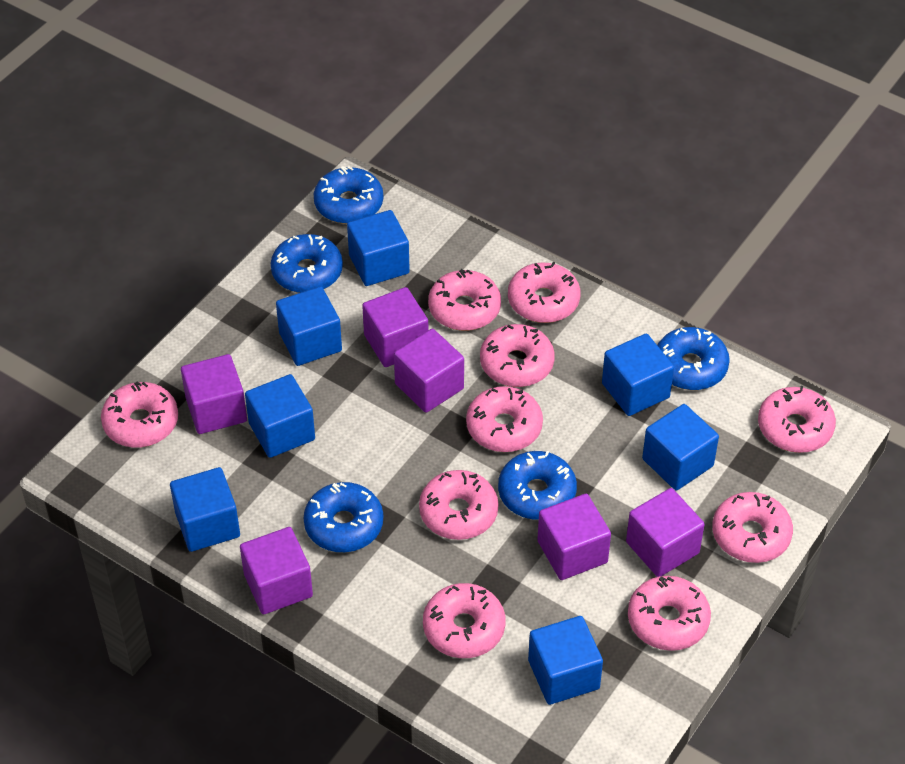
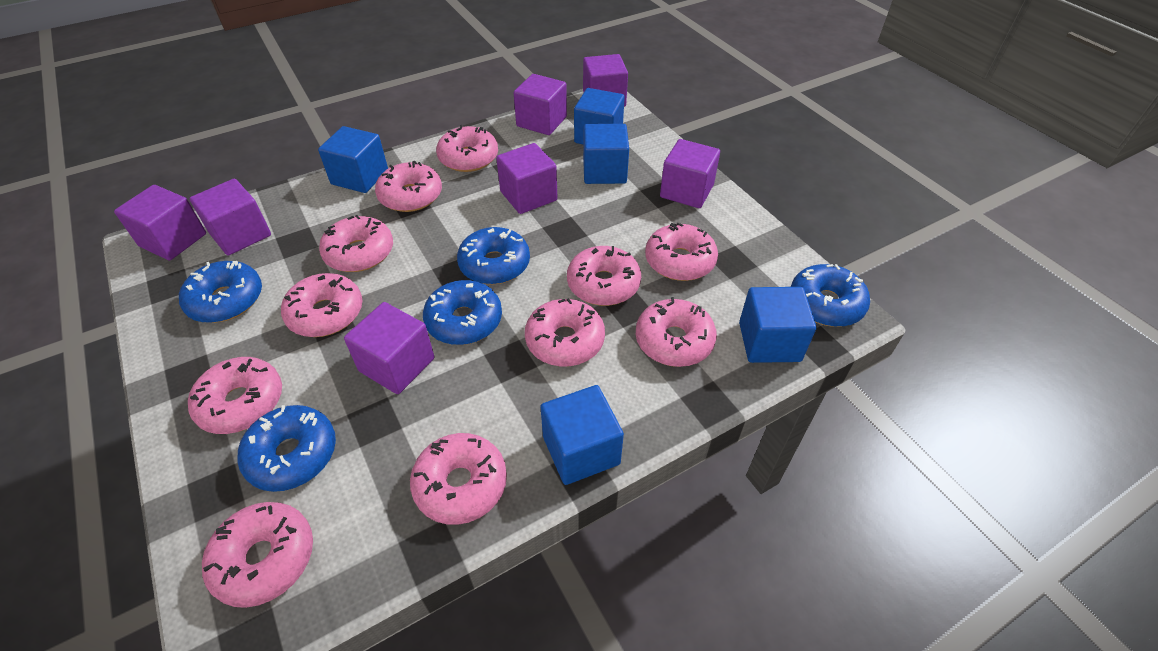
blue cube: [170,467,240,552] [245,374,315,458] [276,286,342,366] [347,210,410,286] [528,616,603,705] [602,334,674,416] [642,404,719,491] = 7 -> [318,126,388,193] [540,385,624,485] [574,88,625,144] [583,124,629,184] [739,287,816,363] = 5
pink donut: [101,381,178,448] [419,470,499,540] [423,583,506,658] [428,269,501,331] [466,386,543,452] [480,324,555,387] [508,262,581,323] [628,576,711,651] [712,492,793,563] [758,386,836,453] = 10 -> [188,357,282,434] [202,502,313,608] [281,273,362,337] [319,215,393,272] [375,161,442,212] [410,433,507,525] [436,125,498,172] [525,298,605,367] [567,246,641,306] [636,297,717,367] [645,223,718,281] = 11
purple cube: [181,354,247,434] [240,527,313,615] [362,287,428,367] [394,329,464,413] [537,494,611,580] [626,488,705,577] = 6 -> [114,185,206,260] [189,179,271,255] [344,302,435,394] [496,143,558,214] [514,74,567,135] [583,54,628,107] [660,139,720,208] = 7

